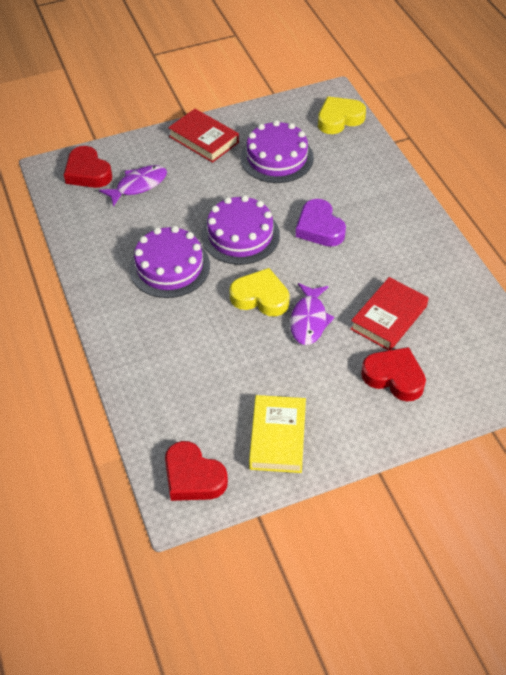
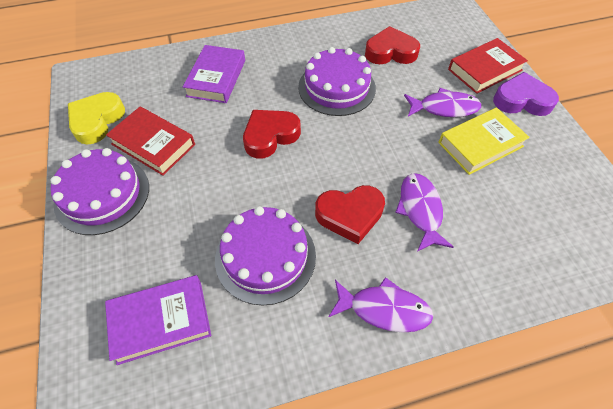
purple book: none = 0 -> [105,275,211,365] [183,45,245,103] = 2
purple fish: [99,165,167,207] [290,283,335,345] = 2 -> [329,277,433,333] [395,173,453,252] [404,88,482,117] = 3
yellow heart: [229,268,290,316] [318,97,366,134] = 2 -> [68,92,125,145] = 1

